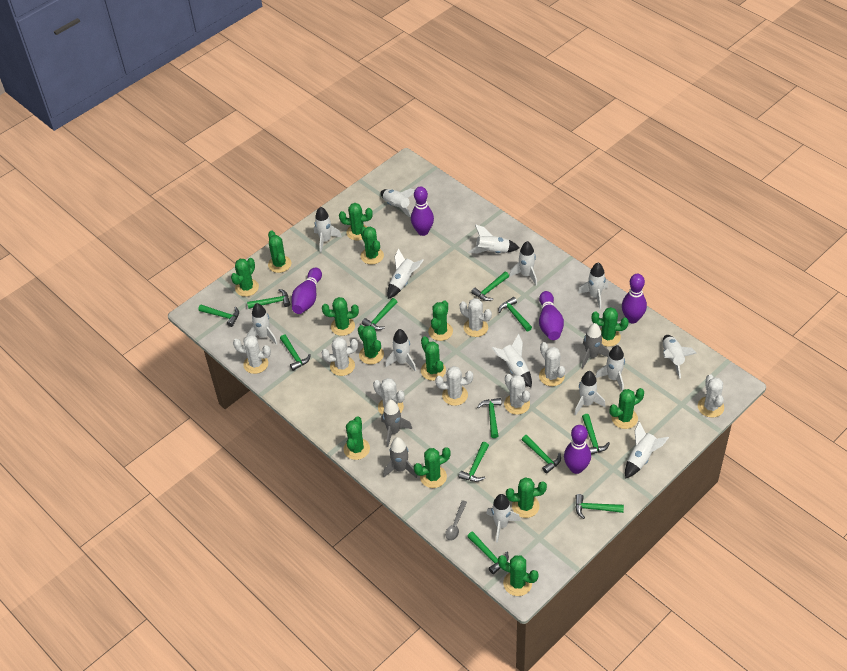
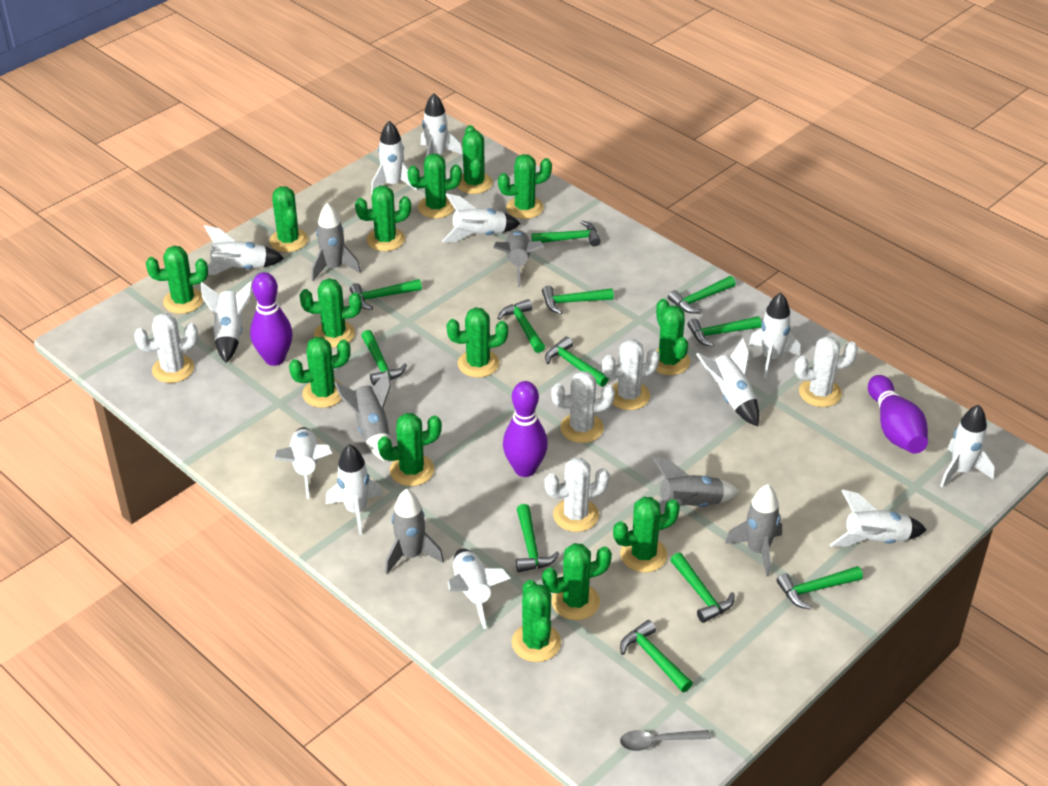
grey rocket: [381,400,412,447] [383,437,417,478] [582,323,610,368] = 3 -> [312,203,361,281] [334,370,391,462] [385,489,444,574] [493,230,544,287] [653,457,739,513] [725,484,782,576] = 6
purple bowling pin: [291,268,322,314] [411,186,434,236] [539,291,564,340] [564,425,591,474] [622,274,647,323] = 5 -> [250,272,293,366] [503,381,548,477] [868,375,928,454] = 3
white cactus: [233,335,271,374] [322,337,358,376] [373,378,405,415] [435,366,473,406] [460,298,492,337] [504,374,530,415] [539,342,565,386] [698,374,724,418] = 8 -> [134,313,198,383] [544,457,610,532] [551,371,615,443] [602,339,660,410] [795,336,858,407] = 5
white rocket: [247,303,277,345] [314,207,342,252] [380,188,415,218] [385,329,416,372] [387,248,424,299] [469,224,519,253] [486,494,521,543] [492,334,532,387] [509,241,537,286] [574,371,606,416] [578,262,608,309] [595,345,625,391] [625,421,669,479] [663,335,697,378] = 14 -> [201,280,253,363] [204,225,285,275] [274,427,332,499] [326,444,383,535] [371,121,418,194] [420,93,463,157] [442,193,521,243] [448,549,511,629] [696,338,759,427] [749,293,801,378] [830,489,927,547] [940,405,995,488] = 12

